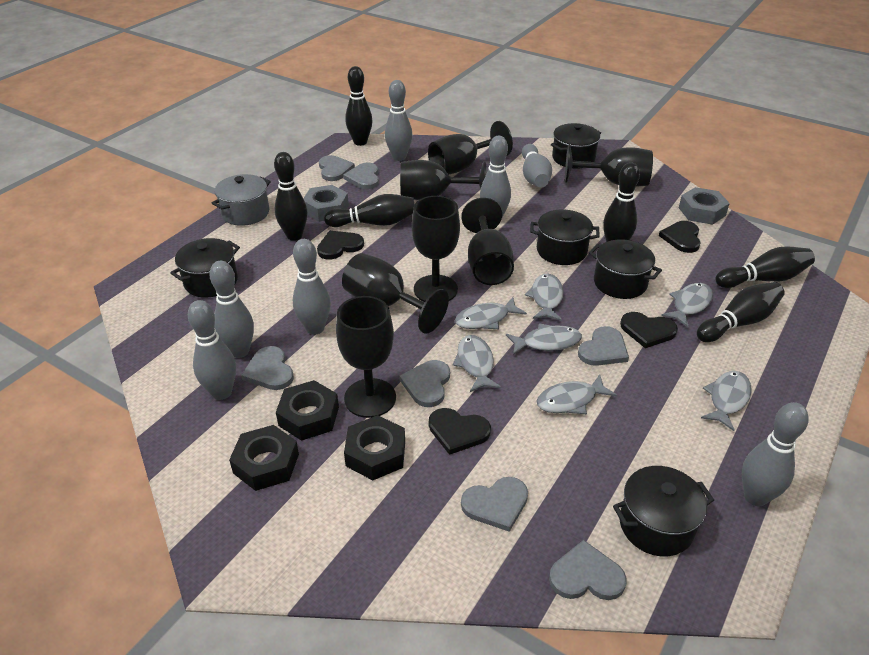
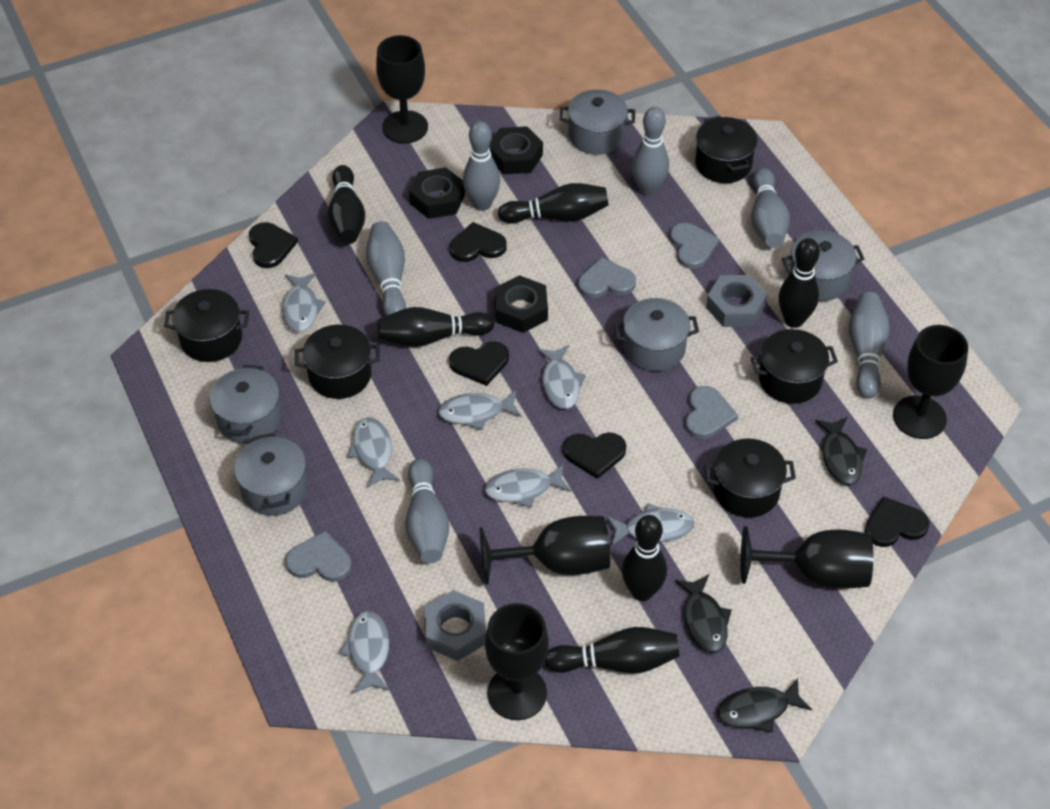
black fish: none = 0 -> [675,574,732,653] [717,678,812,732] [815,417,867,485] = 3
black goblet: [336,296,396,418] [342,253,449,334] [400,160,486,200] [412,196,460,302] [428,121,513,174] [461,198,514,285] [565,145,653,187] = 7 -> [376,35,428,144] [479,516,610,585] [485,603,549,720] [741,526,874,589] [893,325,968,439] = 5
black heart: [317,231,364,260] [429,408,491,455] [620,312,678,348] [659,221,701,253] = 4 -> [249,222,298,268] [449,341,509,386] [450,222,507,262] [563,432,626,479] [865,496,929,547] = 5
grey bowling pin: [188,300,236,400] [210,261,254,358] [293,239,331,335] [385,80,413,161] [480,136,511,217] [522,144,552,187] [742,402,809,506] = 7 -> [366,221,406,316] [406,459,449,563] [463,121,500,211] [632,107,669,196] [751,168,790,248] [849,292,890,399] = 6
grey heart: [241,346,294,390] [319,155,355,181] [343,163,379,189] [399,360,450,407] [461,477,528,532] [549,540,627,600] [578,326,629,366] = 7 -> [285,531,352,582] [578,257,636,298] [670,223,720,269] [685,386,738,439] = 4
grey pot: [212,174,271,226] = 1 -> [210,365,282,444] [234,433,308,516] [560,89,635,155] [614,298,699,371] [782,230,865,301] = 5

